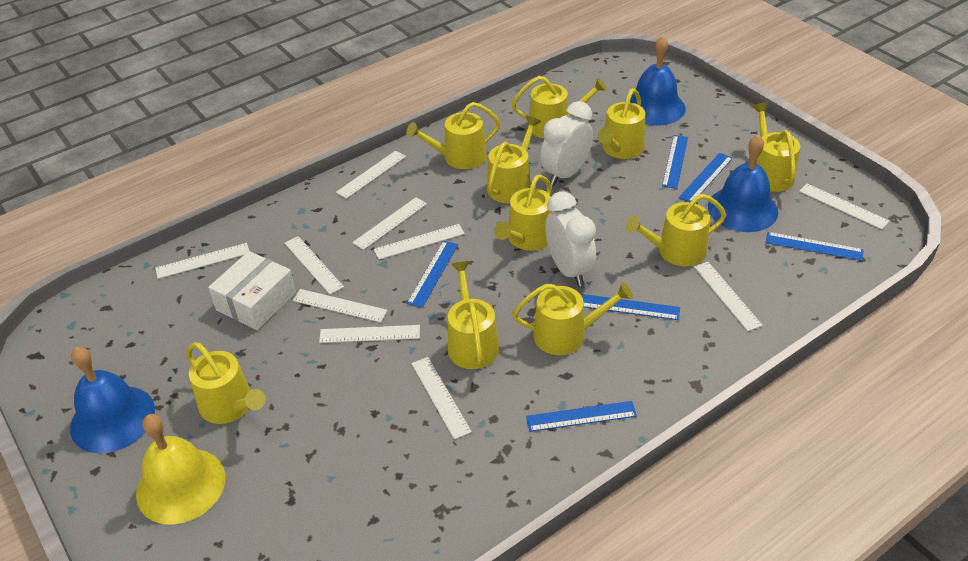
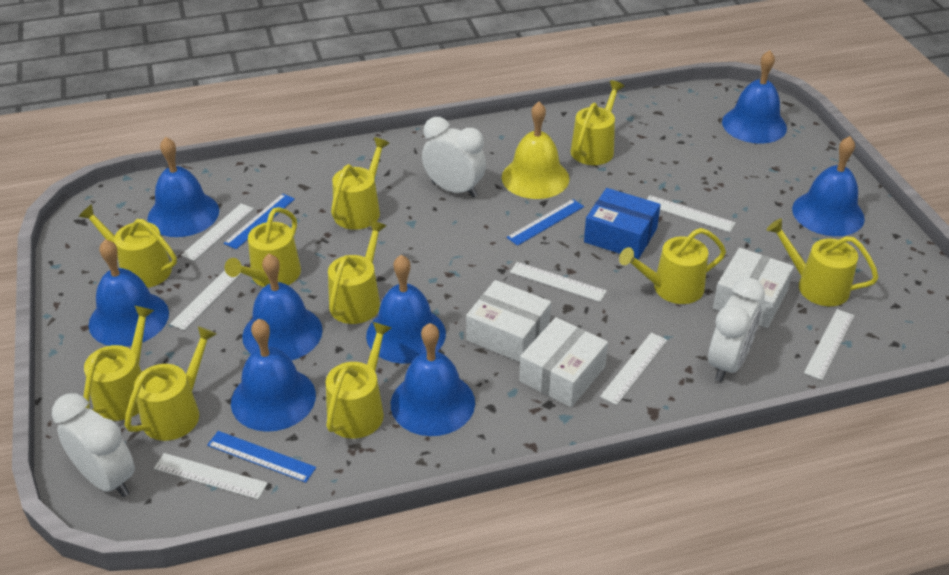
blue bell: [70,347,155,453] [630,36,686,126] [708,135,778,232] = 3 -> [89,239,169,347] [147,137,219,237] [231,319,316,432] [242,254,323,360] [366,255,446,363] [391,323,475,436] [722,50,787,144] [792,136,865,236] = 8
blue box: none = 0 -> [584,188,661,259] = 1
blue ruler: [407,241,458,308] [526,401,637,432] [582,294,680,320] [662,135,688,189] [679,153,733,202] [766,232,864,261] = 6 -> [207,431,316,483] [224,194,295,249] [506,199,584,246] = 3
white box: [208,251,296,330] = 1 -> [466,280,551,362] [519,317,608,407] [713,248,794,328] = 3
white clock: [540,101,593,185] [545,191,596,286] = 2 -> [52,393,135,497] [422,117,486,198] [708,277,765,382] = 3
white ruler: [155,243,249,279] [284,236,344,295] [293,289,388,323] [319,325,420,343] [336,151,406,199] [352,197,427,250] [374,224,465,260] [411,357,472,439] [694,262,763,331] [799,184,889,230] = 10 -> [154,453,268,499] [170,270,241,330] [181,203,254,261] [510,262,607,302] [600,333,667,405] [647,195,736,232] [804,309,854,380] = 7

